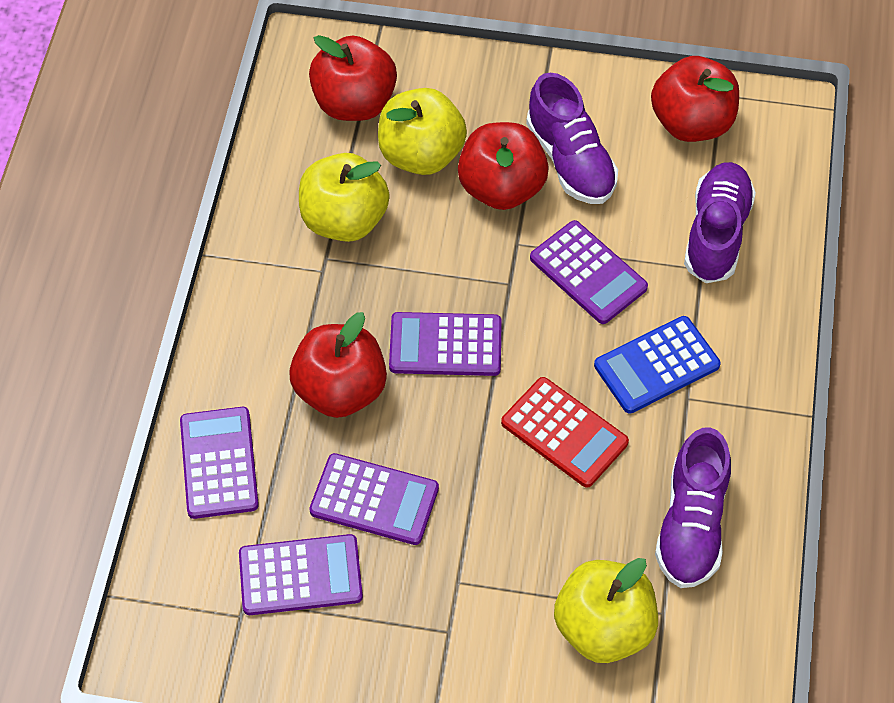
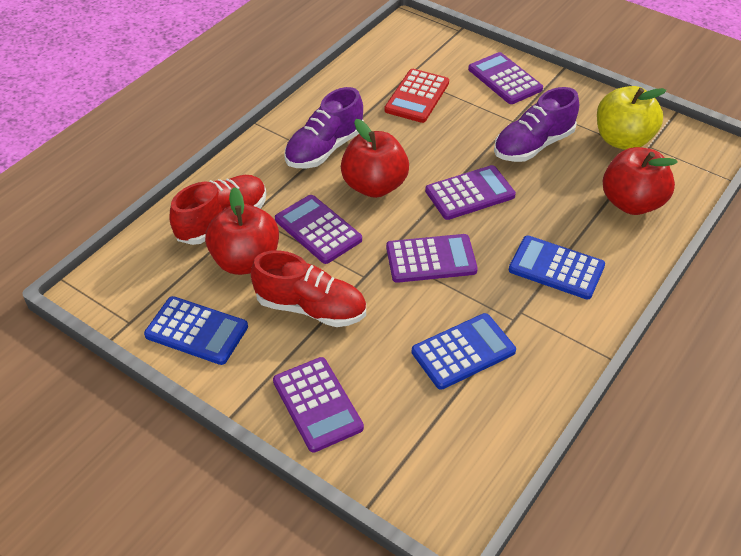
blue calculator: [594,316,720,414] = 1 -> [144,296,248,365] [411,313,516,390] [509,236,605,300] = 3
purple shoe: [526,73,618,204] [655,427,731,588] [684,162,756,283] = 3 -> [285,87,364,168] [494,87,579,162] = 2
red apple: [289,312,387,418] [309,35,397,121] [458,122,549,210] [651,56,739,142] = 4 -> [205,187,279,275] [341,119,409,198] [603,147,678,215] = 3
red shoe: none = 0 -> [170,175,266,245] [251,250,366,327] = 2
yellow apple: [299,153,390,242] [378,88,467,175] [554,558,658,663] = 3 -> [597,86,667,150] = 1

